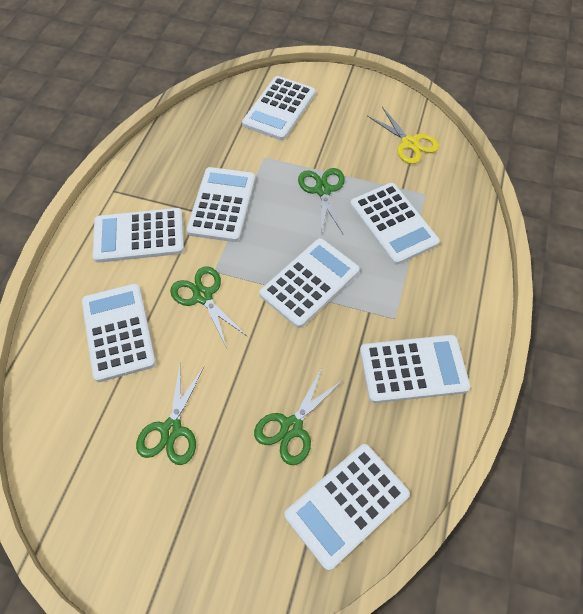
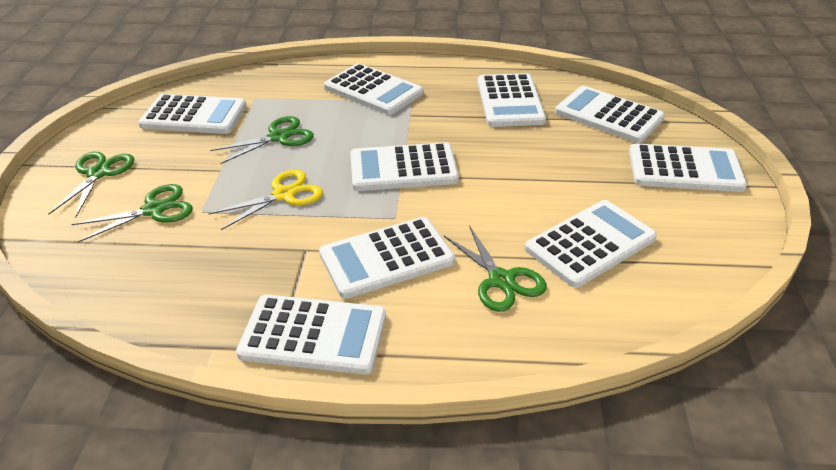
white calculator: [82,284,156,382] [93,208,184,263] [186,167,255,242] [242,76,316,141] [259,238,360,328] [284,444,410,571] [350,183,440,265] [360,335,470,403] = 8 -> [138,94,247,134] [236,295,386,375] [319,217,455,299] [324,63,423,115] [350,142,459,191] [478,73,546,127] [525,200,657,288] [555,86,665,143] [629,143,747,192] = 9

